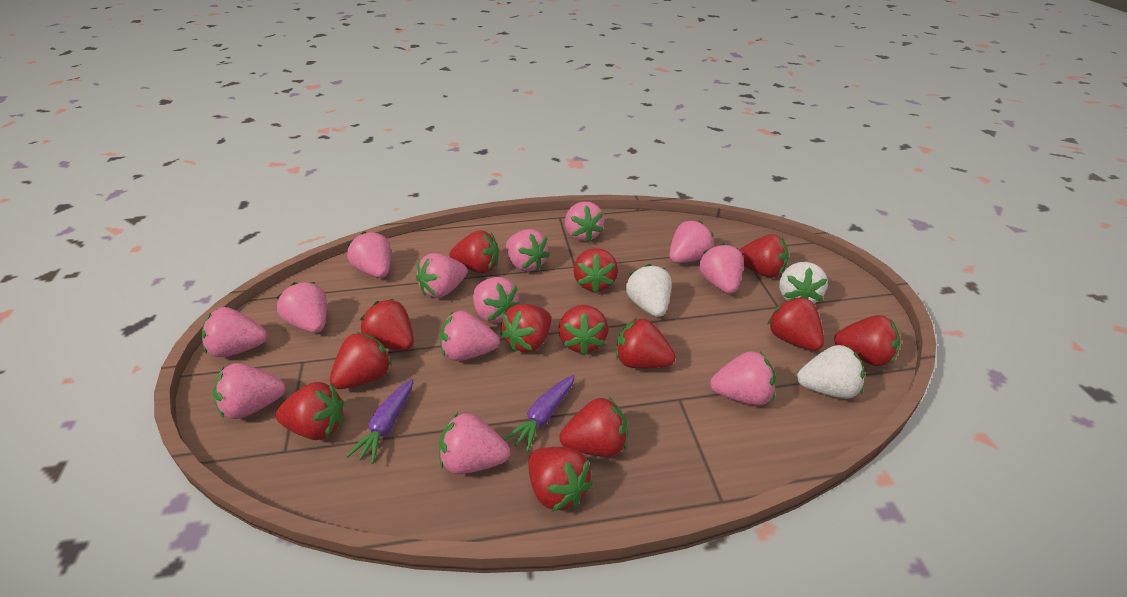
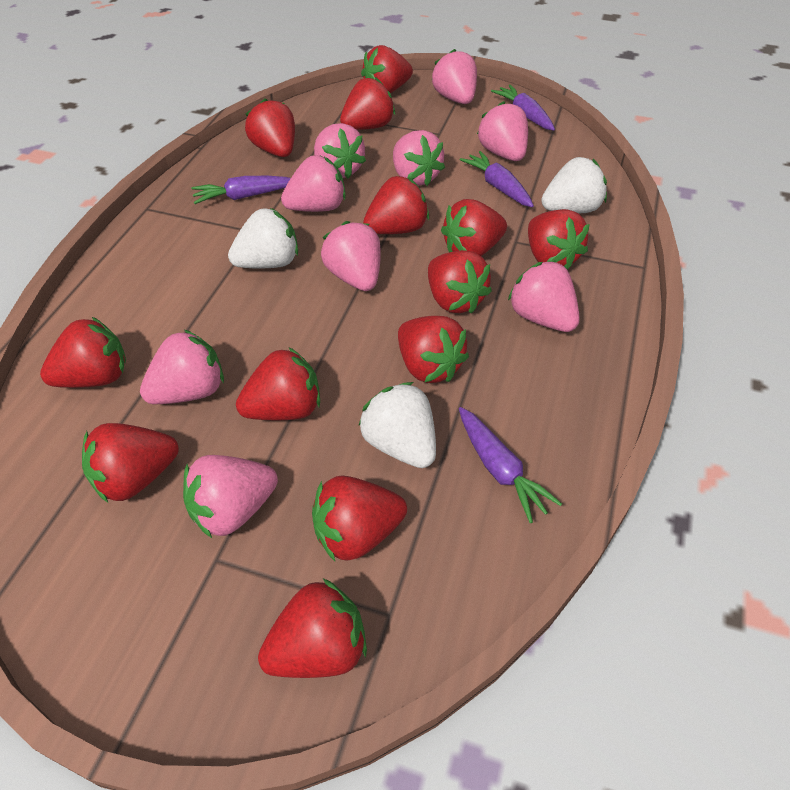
pink strawberry: [202,307,267,357] [213,363,286,419] [276,282,327,333] [347,231,391,278] [416,253,467,298] [439,413,510,474] [440,311,499,361] [473,277,520,323] [506,229,550,272] [565,202,604,242] [669,220,714,263] [699,243,744,294] [710,351,776,406] = 13 -> [140,330,224,404] [183,455,278,538] [281,155,346,212] [314,123,366,179] [321,221,381,291] [393,130,445,186] [432,49,477,104] [477,101,528,161] [508,261,580,332] = 9
purple carrot: [346,379,413,464] [504,375,575,452] = 2 -> [191,176,291,204] [459,407,562,523] [460,151,534,207] [491,84,555,131] = 4

